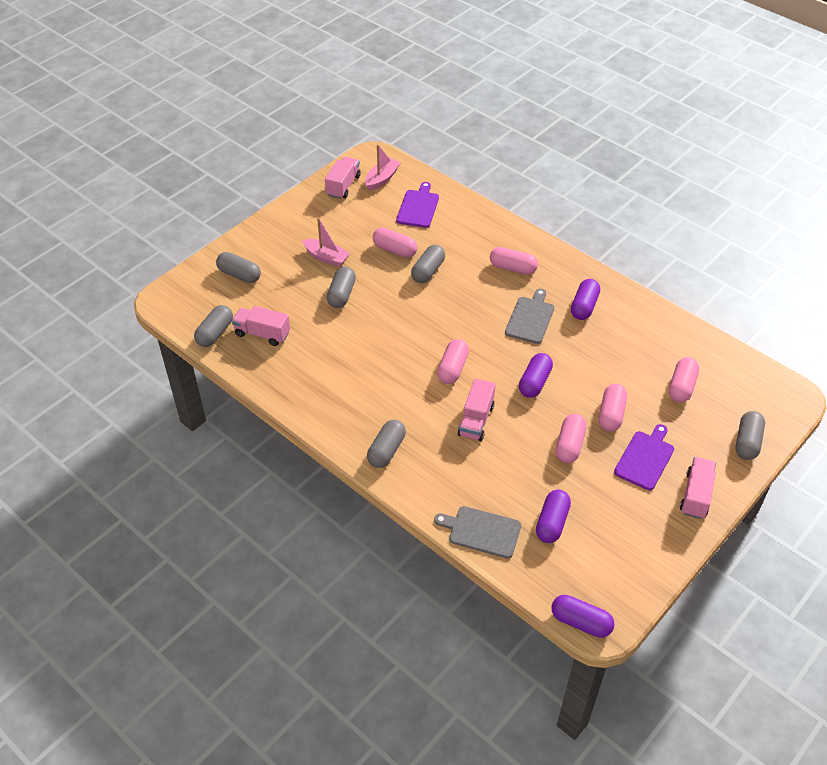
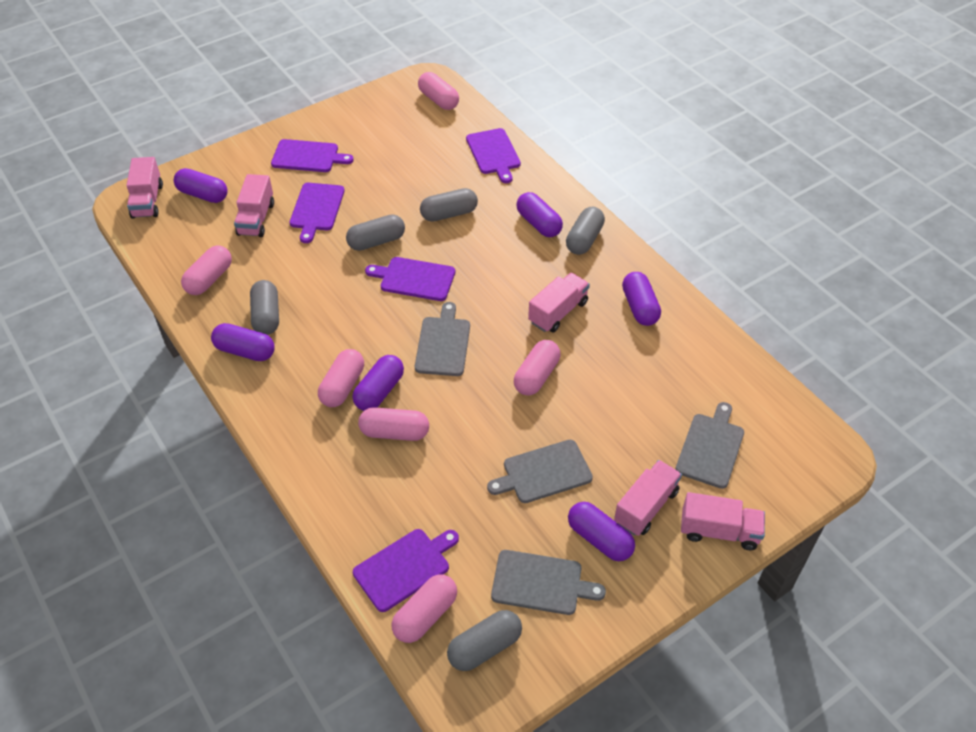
grey capsule: [194,305,233,347] [216,252,261,283] [327,267,356,308] [367,420,406,468] [411,245,445,283] [736,411,765,460] = 6 -> [250,280,279,335] [346,214,405,251] [420,188,478,222] [447,610,522,671] [566,207,605,255] = 5
grey cutting board: [434,506,521,559] [505,289,554,344] = 2 -> [415,302,470,376] [487,440,593,503] [491,550,606,615] [675,402,744,489] = 4
pink boat: [302,218,350,267] [365,144,401,191] = 2 -> none = 0
pink truck: [232,306,290,346] [325,157,361,199] [458,379,496,441] [680,457,716,519] = 4 -> [126,157,163,219] [234,174,274,237] [528,273,590,333] [614,460,682,536] [681,492,765,550] = 5
purple capsule: [519,353,553,398] [536,490,571,543] [551,595,614,638] [571,279,600,320] = 4 -> [174,168,228,203] [211,323,275,361] [353,355,404,411] [516,192,563,237] [568,502,635,561] [622,272,661,326] = 6
purple cutting board: [396,182,439,228] [614,424,674,491] = 2 -> [271,139,354,172] [289,183,345,243] [353,529,459,612] [365,257,455,301] [466,128,521,183] = 5

